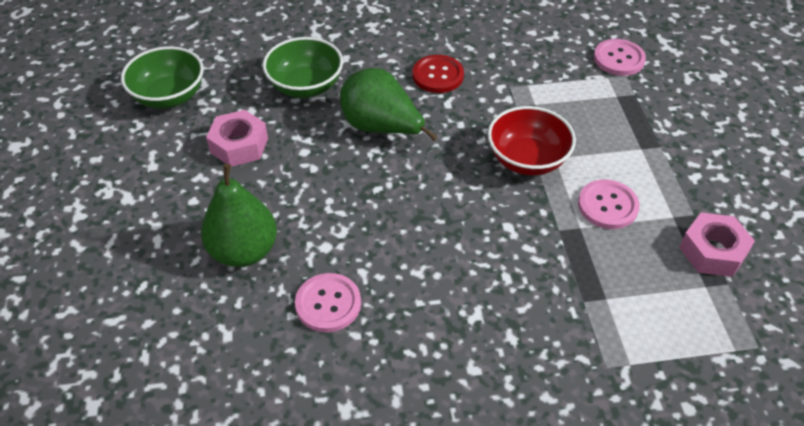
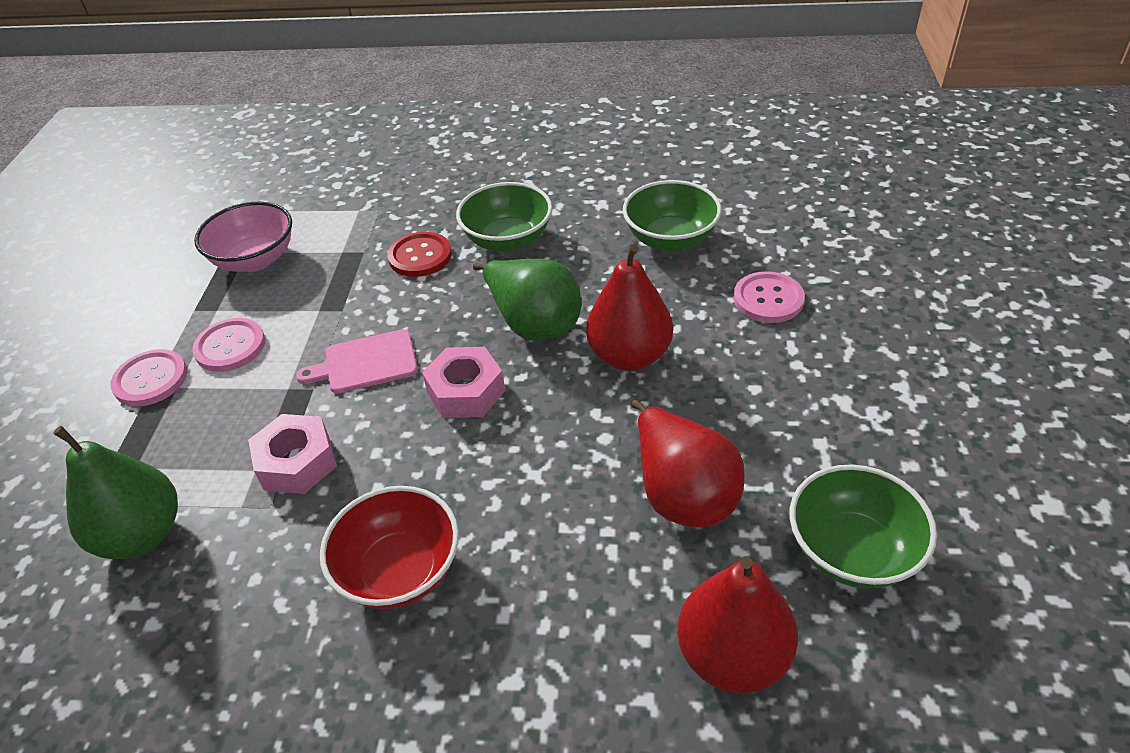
green bowl: [121,46,204,108] [263,37,343,98] = 2 -> [456,182,552,252] [623,180,722,251] [790,465,937,589] = 3
pink bowl: none = 0 -> [194,202,292,272] = 1
pink cutting board: none = 0 -> [296,329,418,394] = 1
red pear: none = 0 -> [586,244,673,371] [631,400,745,528] [677,556,798,693] = 3

